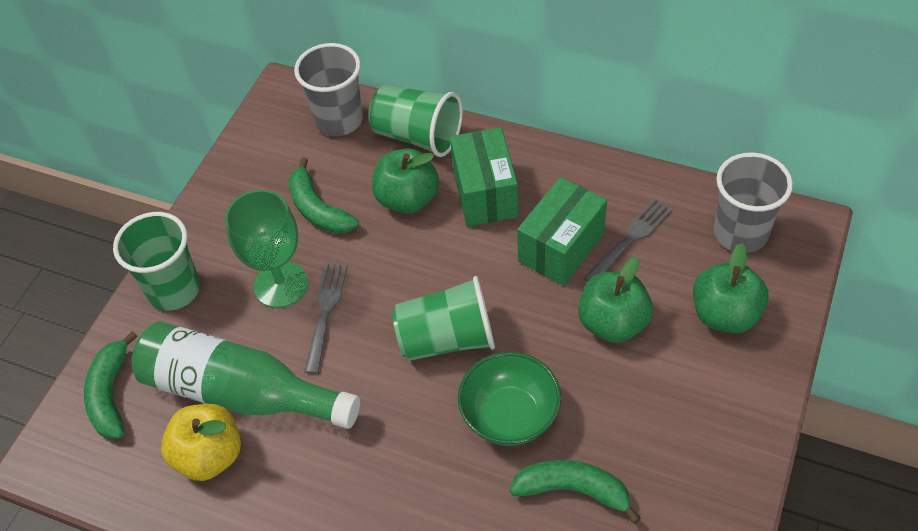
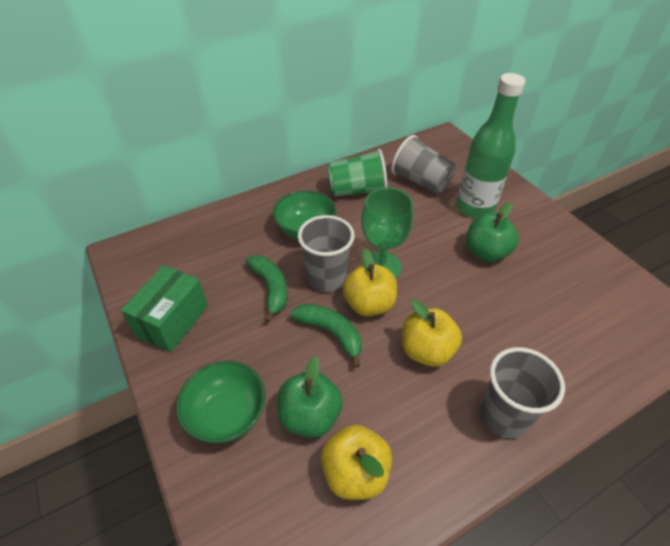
green apple: [372,148,439,214] [578,257,653,343] [693,243,769,333] = 3 -> [277,356,343,438] [466,202,518,262] = 2
green banana: [84,331,137,439] [288,157,359,234] [510,460,641,524] = 3 -> [245,255,287,323] [291,304,362,368] = 2
green bowl: [458,352,561,446] = 1 -> [176,361,266,443] [273,190,336,239] = 2
green box: [450,127,518,226] [517,177,607,286] = 2 -> [121,265,208,352] = 1
green cup: [113,212,200,311] [368,85,463,157] [392,276,495,361] = 3 -> [327,149,387,197] = 1
grey cup: [294,43,363,136] [714,152,793,253] = 2 -> [298,215,355,292] [391,135,456,194] [480,347,565,438] = 3
grey fork: [304,264,347,374] [583,198,673,282] = 2 -> none = 0
yellow apple: [161,404,241,481] = 1 -> [321,425,392,500] [343,248,397,316] [402,299,462,367] = 3

